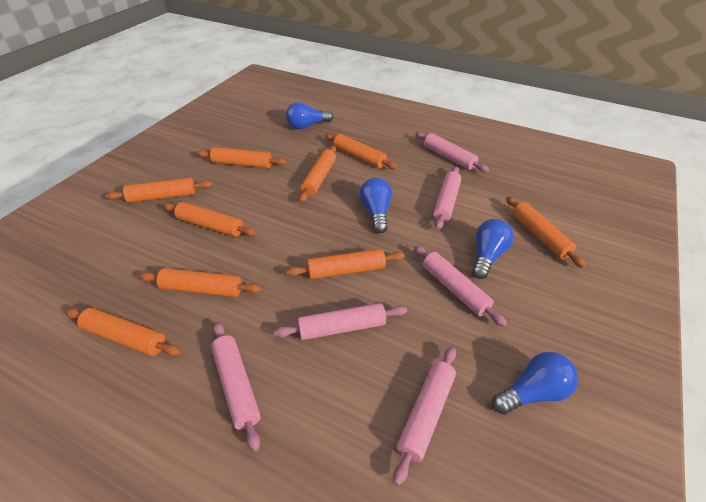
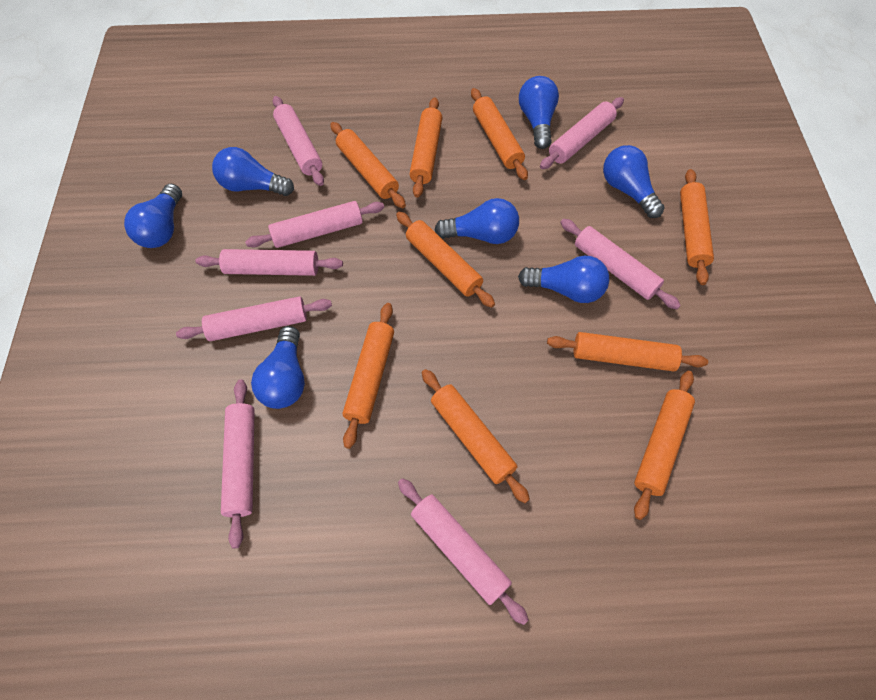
blue light bulb: [286,102,333,129] [360,178,392,233] [472,219,514,279] [492,352,578,415] = 4 -> [124,184,182,248] [212,147,294,196] [251,326,305,409] [434,198,519,244] [518,256,609,303] [519,76,559,149] [603,145,664,218] = 7
pink rolling pin: [211,322,261,452] [274,303,407,340] [393,346,456,486] [414,245,507,327] [415,132,489,172] [433,167,461,230] = 6 -> [176,296,332,341] [196,249,343,276] [221,379,255,548] [245,201,384,248] [273,96,324,186] [398,478,529,625] [540,97,624,169] [560,219,681,309] = 8

